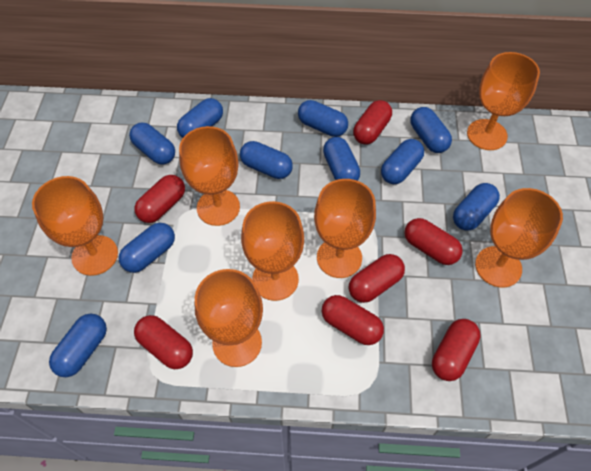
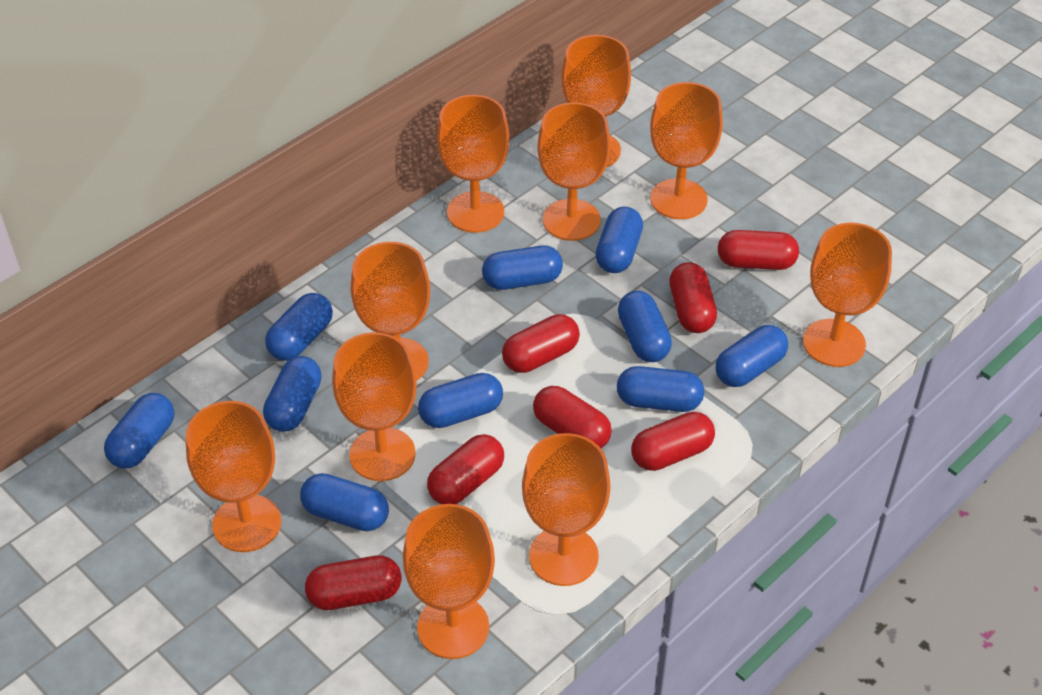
orange goblet: [32,176,118,276] [179,126,240,226] [195,269,263,367] [241,201,304,301] [314,179,376,278] [467,52,540,150] [475,188,563,287] = 7 -> [186,401,281,552] [332,332,417,481] [350,242,430,381] [403,504,495,659] [437,95,509,233] [522,433,611,586] [537,102,610,241] [561,35,631,167] [650,82,723,219] [803,223,892,367] = 10

